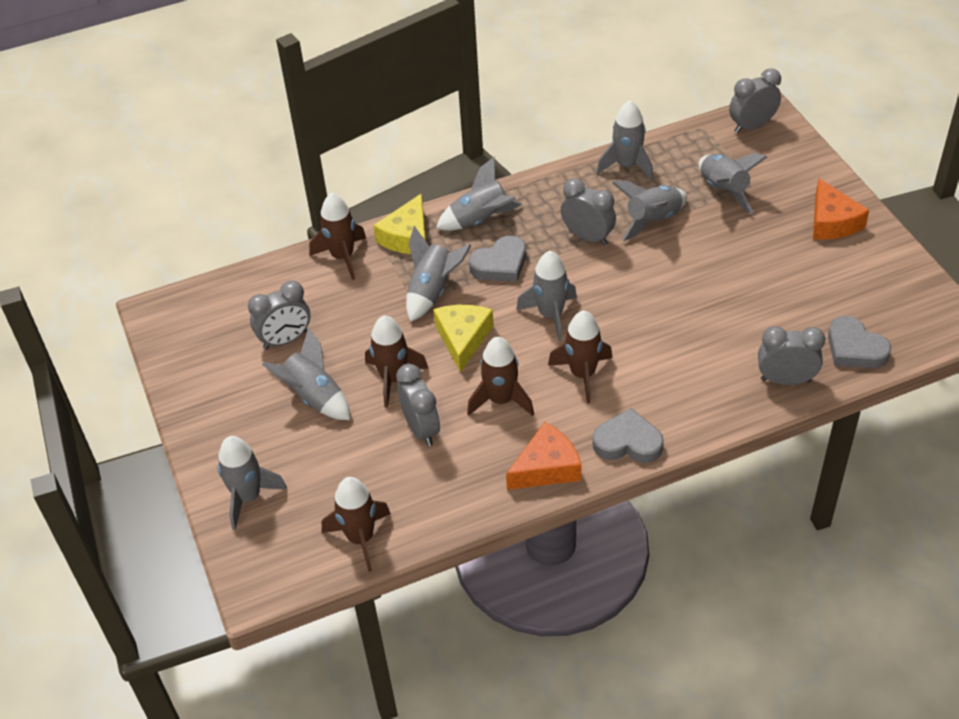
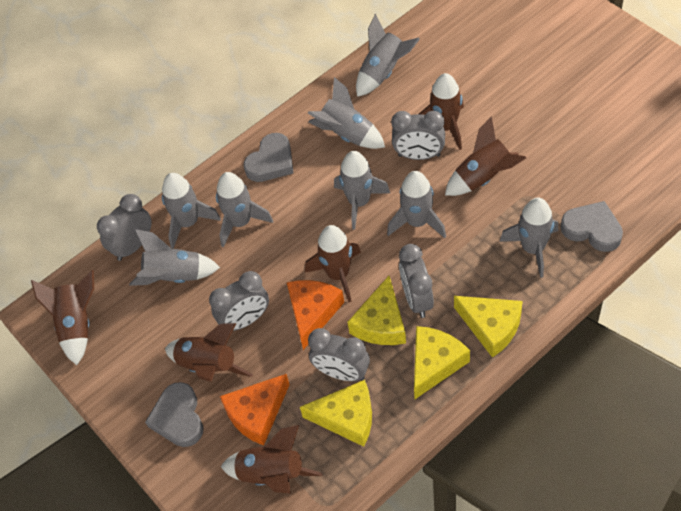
brown rocket: [309,193,366,280] [322,477,391,572] [365,315,429,408] [467,337,534,416] [548,310,613,403] = 5 -> [31,270,94,365] [165,323,253,382] [221,425,323,494] [305,225,361,302] [419,73,464,150] [445,116,526,196] = 6
yellow cheese: [373,194,426,254] [433,305,494,373] = 2 -> [300,380,372,447] [348,276,406,345] [414,326,470,399] [454,296,523,358] = 4

